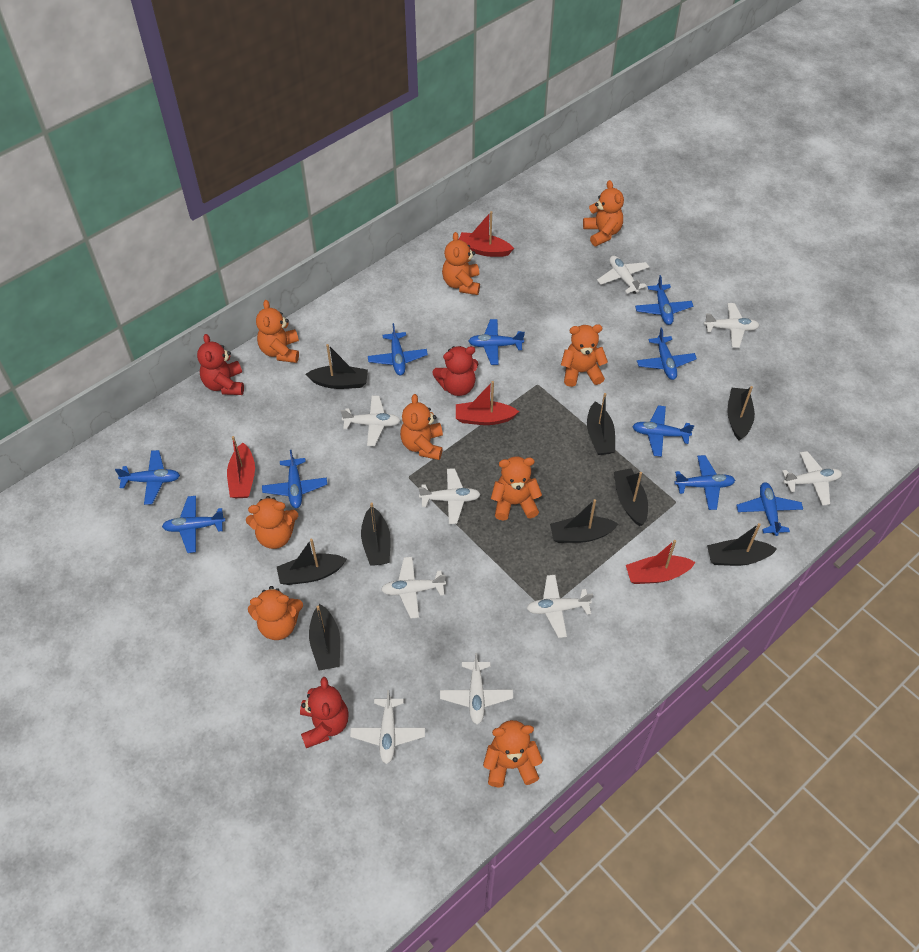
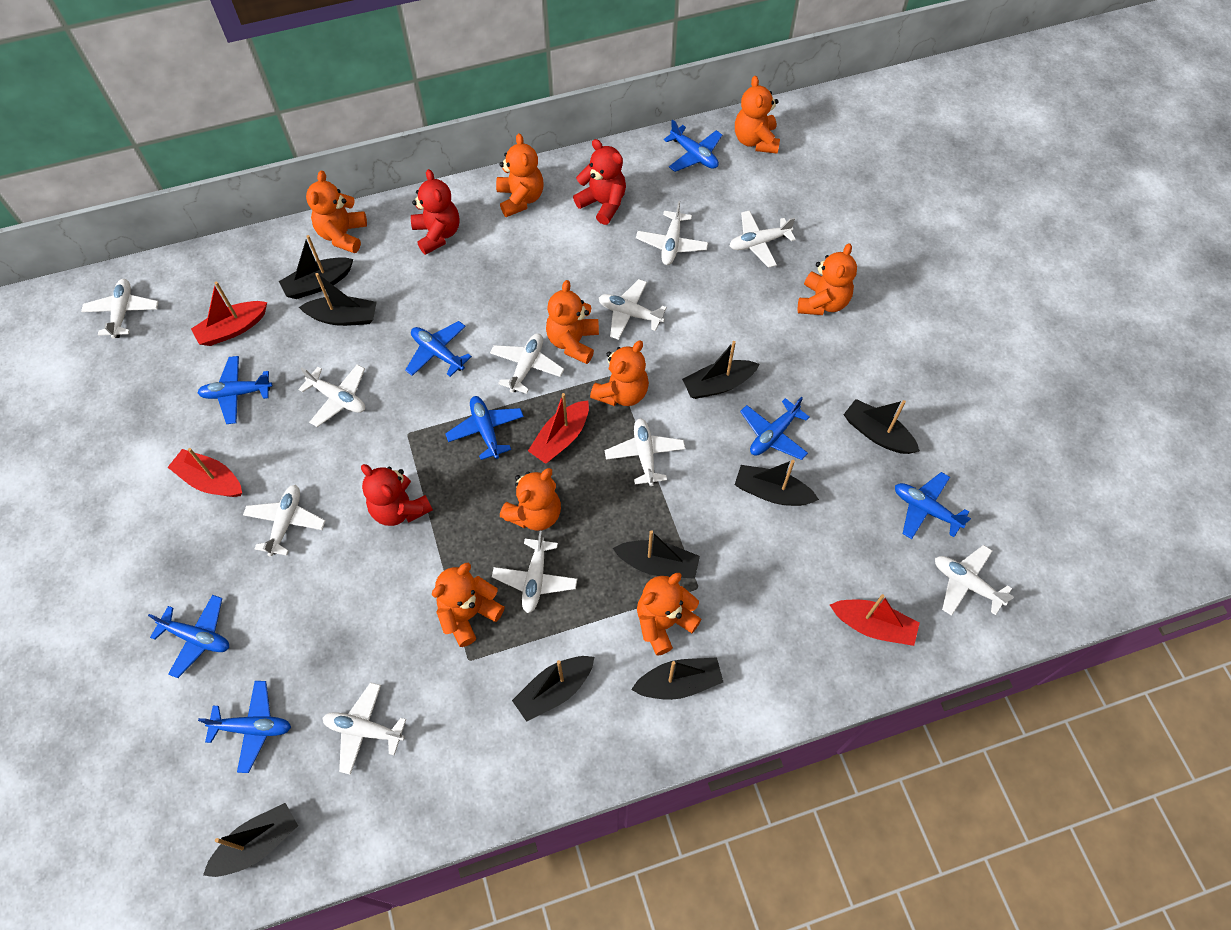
blue plane: [115,450,180,505] [162,496,225,553] [262,450,327,508] [368,323,428,375] [469,319,525,365] [632,405,694,457] [635,275,693,325] [637,328,697,380] [674,455,735,510] [736,482,803,536] = 10 -> [148,595,229,678] [197,356,272,424] [198,681,291,773] [405,321,472,377] [445,396,524,460] [664,119,722,172] [740,397,810,460] [895,472,971,539] = 8
white plane: [341,396,401,446] [350,690,425,764] [381,557,446,619] [419,468,481,524] [440,653,513,724] [527,575,593,638] [597,256,649,294] [704,303,760,348] [782,451,842,506] = 9 -> [81,279,158,339] [243,485,325,557] [298,364,365,427] [323,682,406,775] [490,334,564,394] [492,531,577,613] [599,279,667,340] [605,418,685,486] [636,201,708,265] [730,210,796,268] [935,545,1014,616] = 11

